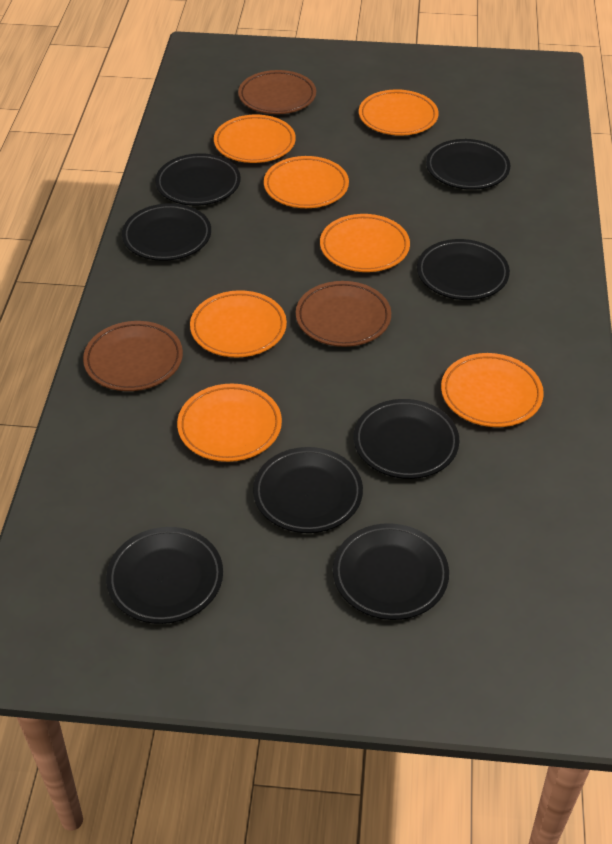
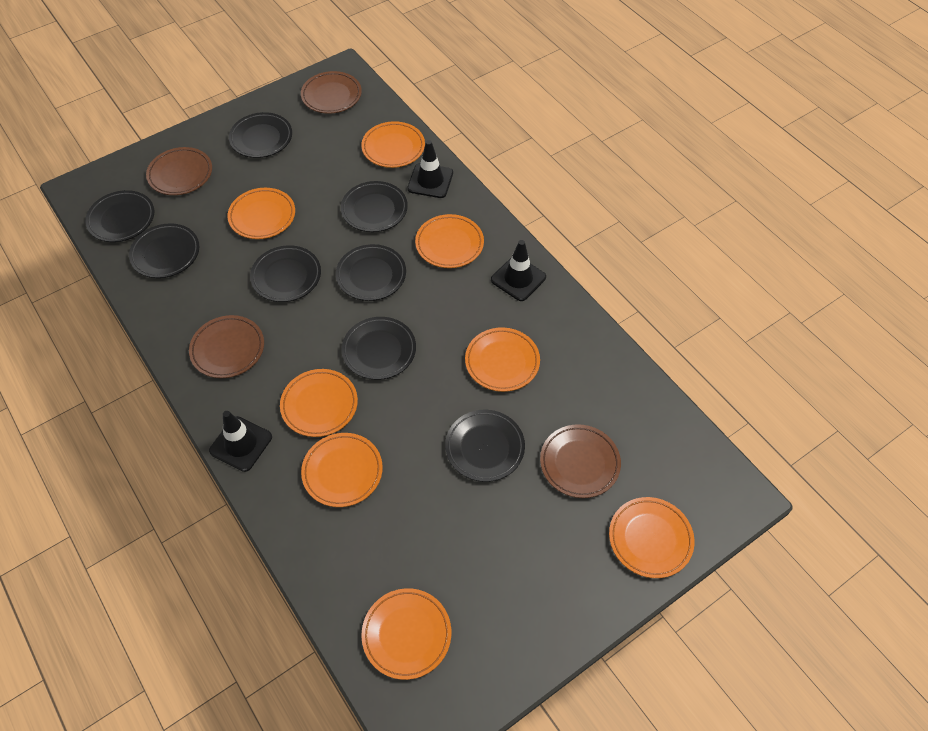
black traffic cone: none = 0 -> [209,411,272,472] [407,140,453,198] [491,240,546,301] = 3
brown plate: [83,321,183,391] [238,70,316,114] [296,281,391,347] = 3 -> [146,147,212,195] [189,315,264,378] [301,71,362,114] [540,424,621,498] = 4
orange plate: [177,384,282,462] [190,290,287,357] [214,115,296,163] [264,156,349,208] [320,214,410,272] [359,89,439,136] [441,353,544,427] = 7 -> [228,188,295,239] [280,369,358,437] [301,433,383,507] [361,121,425,168] [361,588,451,680] [415,214,484,268] [465,327,540,392] [609,497,695,578] = 8

